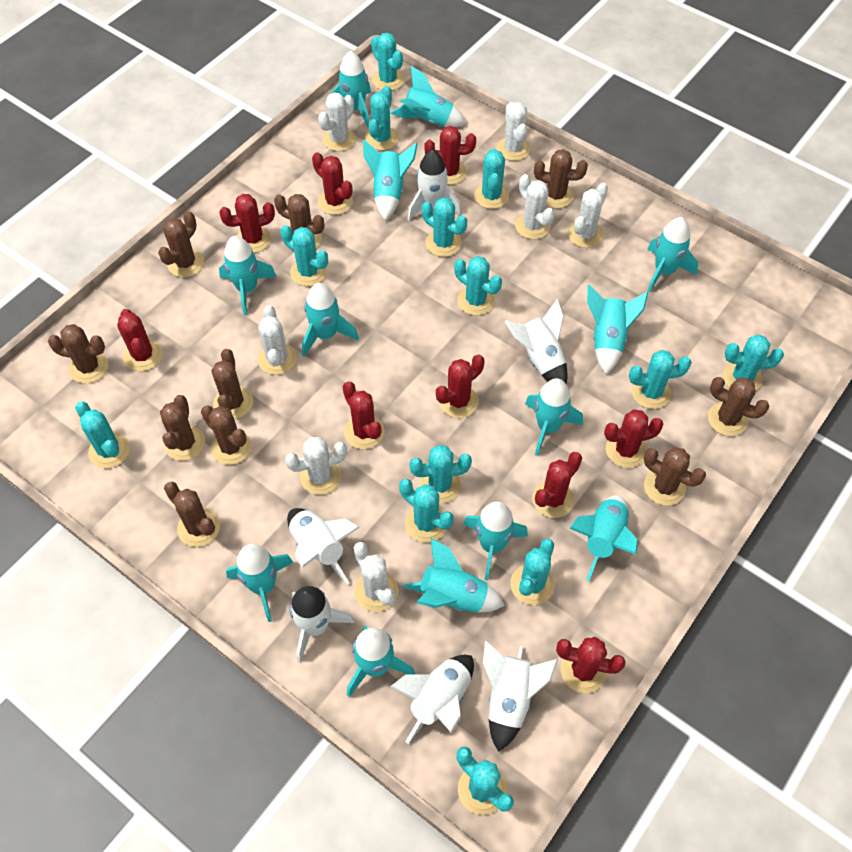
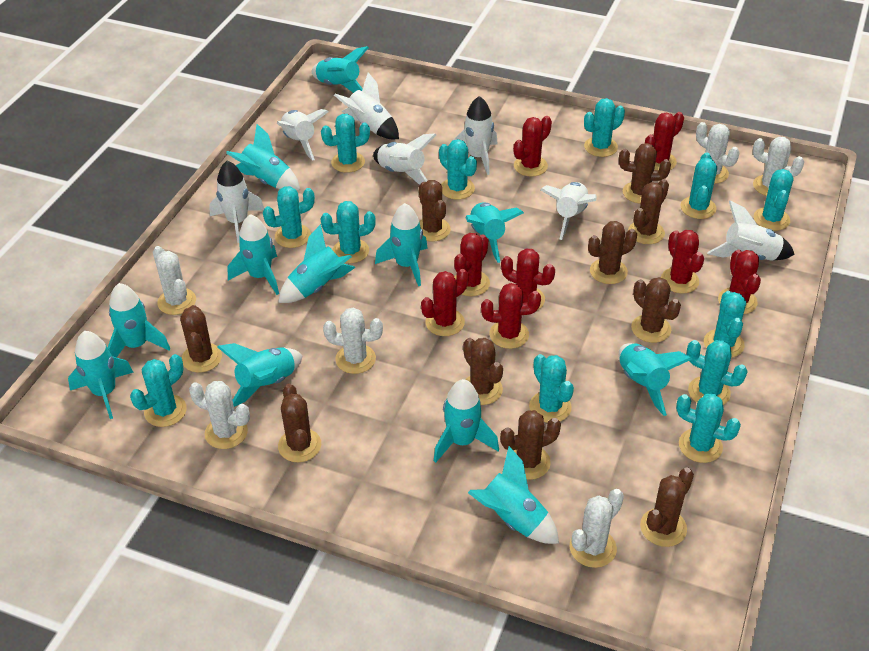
red cactus: [117,309,162,371] [219,194,275,253] [312,152,353,215] [343,381,385,449] [424,126,476,185] [436,354,485,418] [532,452,582,518] [556,637,626,693] [604,409,663,468] = 9 -> [421,269,469,336] [454,233,490,296] [481,283,541,349] [501,248,555,310] [513,116,552,177] [645,112,684,170] [661,230,704,293] [718,250,761,314] = 8
turquoise cactus: [75,402,130,468] [280,225,328,286] [365,86,399,151] [371,33,404,90] [399,479,453,543] [409,445,472,503] [421,198,467,257] [454,256,502,315] [456,746,514,815] [474,148,509,209] [510,539,554,605] [629,350,692,409] [723,335,784,390] = 13 -> [130,354,187,427] [263,186,315,248] [320,201,376,263] [321,114,370,173] [439,139,477,200] [529,354,574,423] [584,98,625,157] [676,394,741,463] [680,152,717,219] [687,340,748,405] [704,291,746,358] [754,169,793,231] = 12
turquoise rocket: [219,236,277,315] [226,544,293,622] [302,283,359,357] [330,51,371,127] [347,626,415,697] [363,140,418,220] [390,66,466,127] [403,538,505,613] [463,502,528,580] [525,378,583,456] [569,495,638,581] [587,285,648,374] [647,217,698,292] = 13 -> [68,331,134,419] [107,283,170,358] [217,343,303,407] [226,124,300,191] [228,214,279,295] [278,224,355,303] [311,46,369,93] [375,203,428,286] [434,379,499,463] [465,202,524,263] [468,446,559,544] [619,343,692,416] = 12
white cactus: [258,305,297,375] [285,437,347,495] [318,92,356,151] [354,542,399,612] [497,102,530,161] [515,174,555,239] [568,183,608,248] = 7 -> [153,246,196,315] [189,381,250,449] [323,308,383,374] [570,489,624,568] [694,122,739,184] [753,137,804,196] = 6
white rocket: [287,508,360,584] [289,586,355,663] [390,655,474,744] [408,150,461,221] [483,641,558,752] [505,298,568,383] = 6 -> [209,161,264,243] [277,109,329,161] [334,72,399,139] [373,133,436,185] [451,96,498,175] [540,182,597,240] [707,200,795,261] = 7

